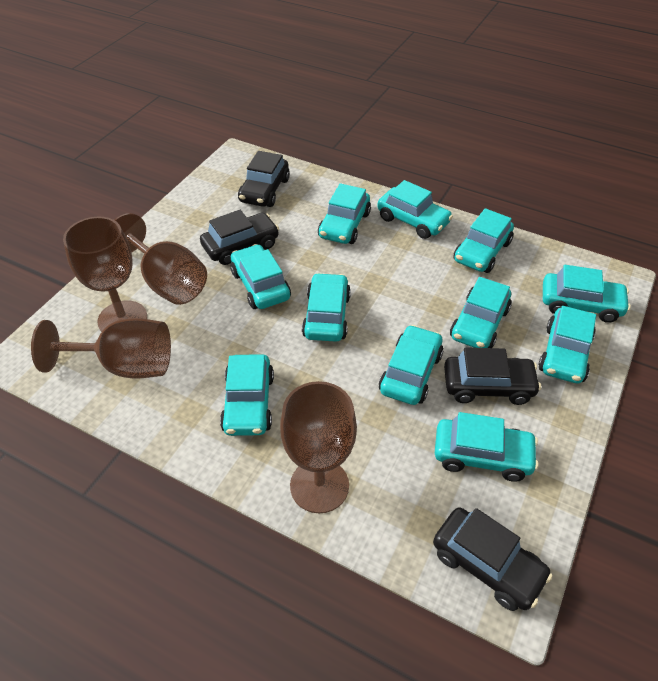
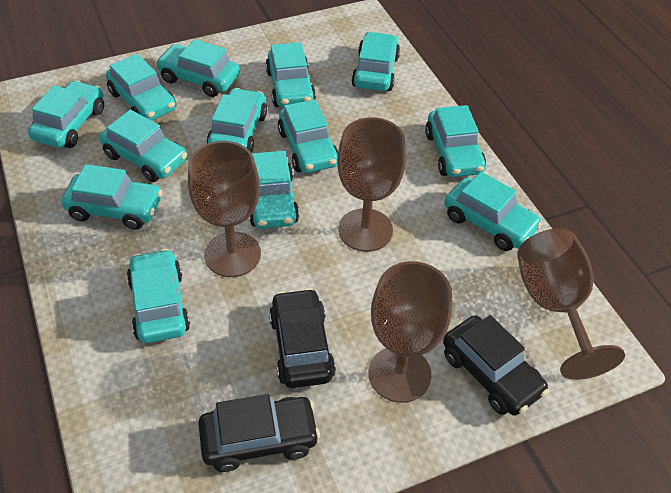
black car: [200,210,279,265] [238,151,290,207] [433,507,552,611] [444,347,541,405] = 4 -> [198,394,320,472] [269,288,336,388] [443,315,549,416] = 3
turquoise car: [220,354,274,436] [230,244,291,309] [302,273,351,342] [318,183,371,244] [377,180,453,239] [379,325,443,405] [435,412,539,482] [450,277,512,348] [453,208,514,273] [538,306,596,383] [543,265,631,323] = 11 -> [28,80,104,148] [61,164,162,230] [99,110,187,182] [106,54,176,121] [127,249,190,343] [155,39,240,97] [207,88,267,153] [249,151,299,229] [265,42,316,108] [278,100,338,173] [351,32,400,91] [425,105,486,177] [444,172,542,251] = 13

